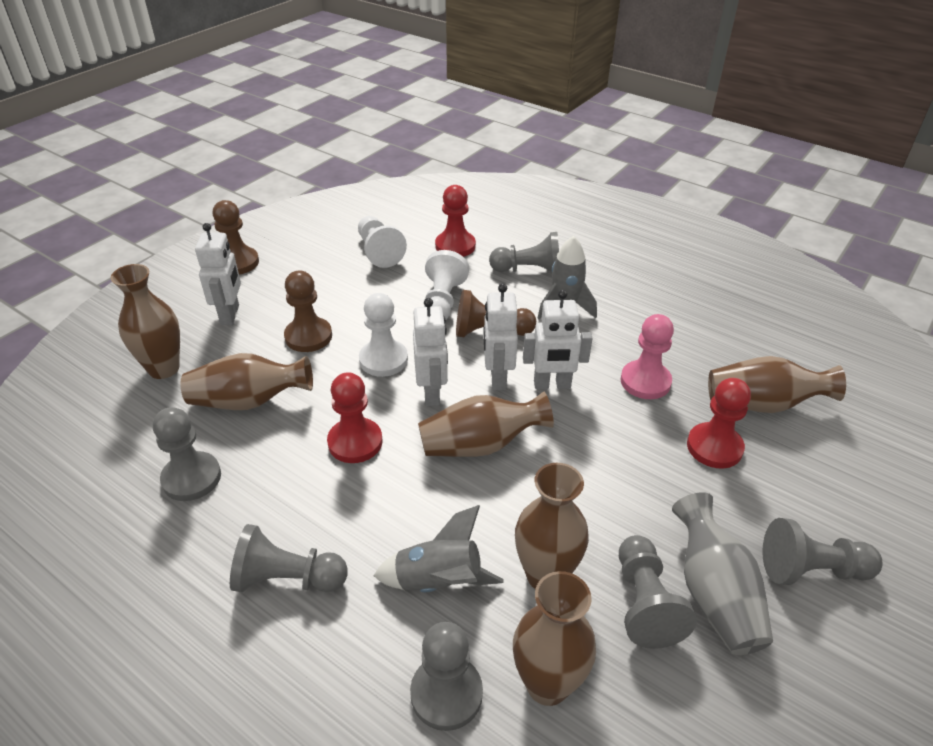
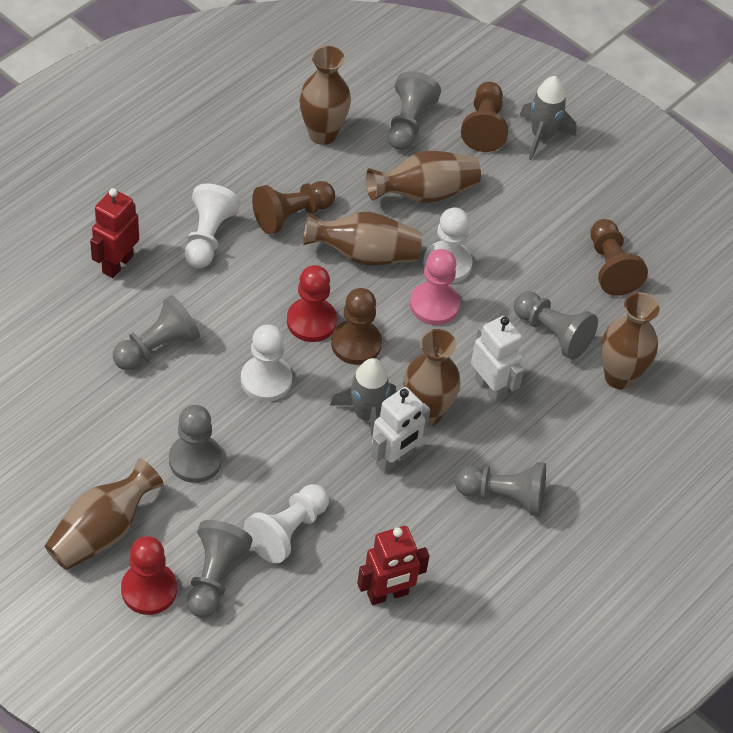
brown pawn: [212,200,259,275] [284,271,332,352] [456,290,536,337] = 3 -> [252,181,335,235] [331,288,382,365] [461,82,508,152] [590,219,648,296] = 4
grey vase: [672,492,773,655] = 1 -> none = 0
red pawn: [327,372,382,463] [435,185,476,257] [687,378,751,468] = 3 -> [121,536,177,615] [287,265,337,342] = 2
red robot: none = 0 -> [90,188,139,278] [357,526,430,605] = 2
white pawn: [358,216,407,268] [359,293,408,377] [424,250,469,321] = 3 -> [185,184,241,268] [241,324,292,402] [244,484,329,564] [423,207,473,283] = 4
white robot: [195,223,241,325] [413,298,448,406] [483,283,518,390] [523,290,593,389] = 4 -> [371,387,430,473] [471,316,524,404] = 2

